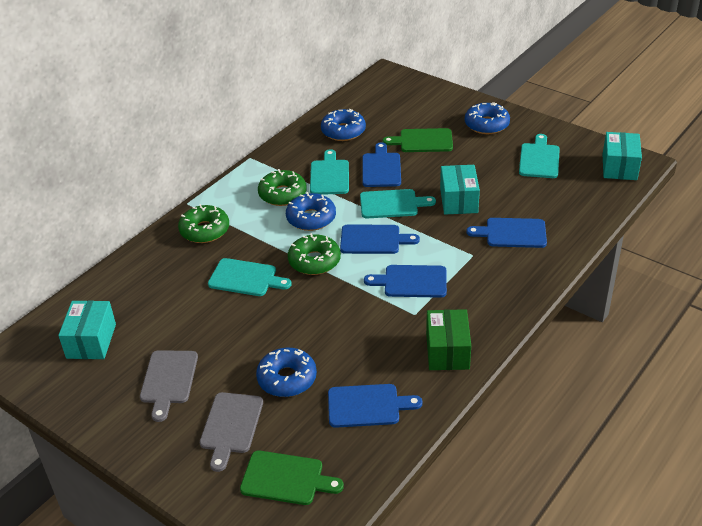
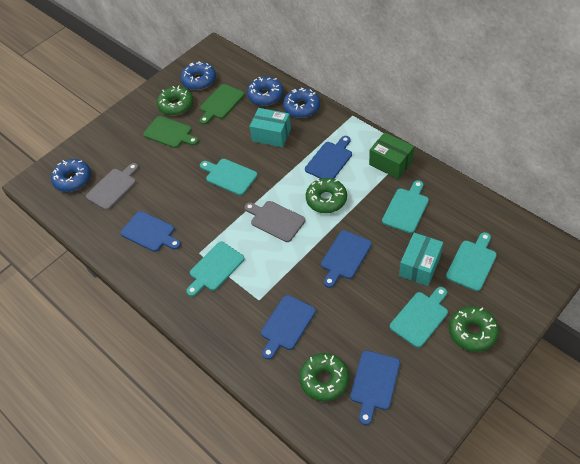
green donut: [178,204,229,243] [258,169,307,206] [288,233,341,275] = 3 -> [157,85,193,116] [299,353,349,401] [306,178,347,213] [449,306,499,352] = 4
turquoise box: [58,300,116,359] [440,165,480,214] [603,132,642,180] = 3 -> [250,108,291,147] [399,233,443,286] = 2
turquoise cutting board: [208,258,292,296] [310,149,349,195] [360,189,436,218] [519,134,560,178] = 4 -> [186,242,245,297] [200,159,258,195] [382,180,429,233] [390,287,448,348] [446,232,497,291] = 5

